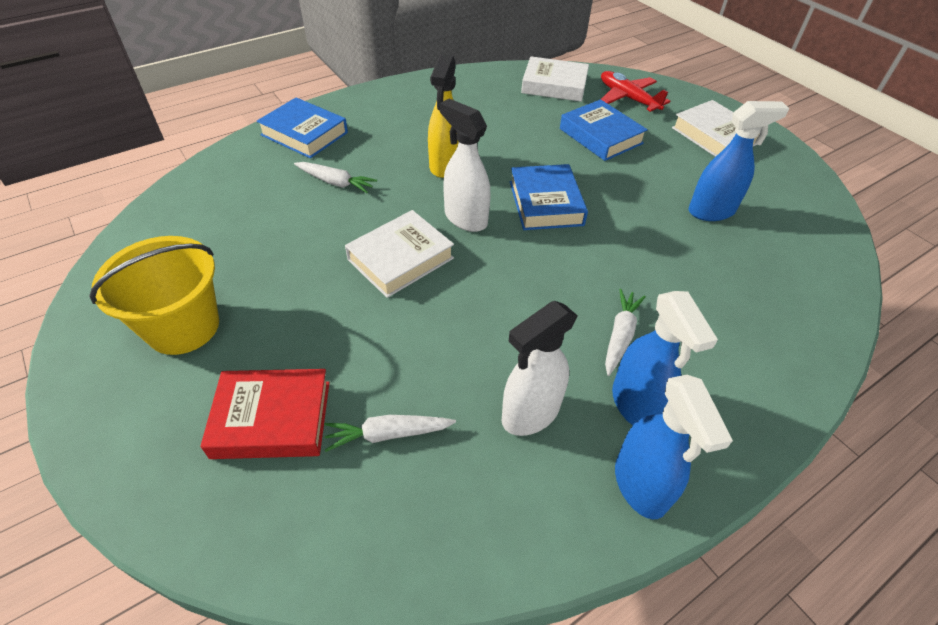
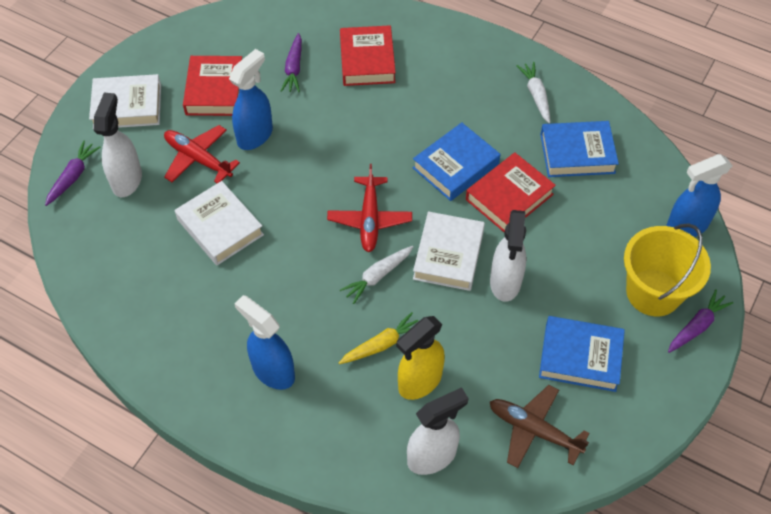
brown plane: none = 0 -> [490,385,590,468] = 1
purple carrot: none = 0 -> [45,140,100,206] [281,33,302,92] [668,289,734,353] = 3
red book: [200,369,330,459] = 1 -> [183,56,242,116] [340,25,396,86] [466,153,556,232] = 3
red plane: [601,71,671,112] = 1 -> [164,125,240,183] [327,164,412,252] = 2
white carrot: [294,162,377,193] [324,415,456,452] [605,289,646,376] = 3 -> [340,246,413,304] [517,62,550,124] = 2
white spray bottle: [440,99,490,232] [502,301,578,436] = 2 -> [94,93,142,197] [407,387,469,475] [490,210,526,302] = 3
yellow carrot: none = 0 -> [339,312,418,364] = 1

